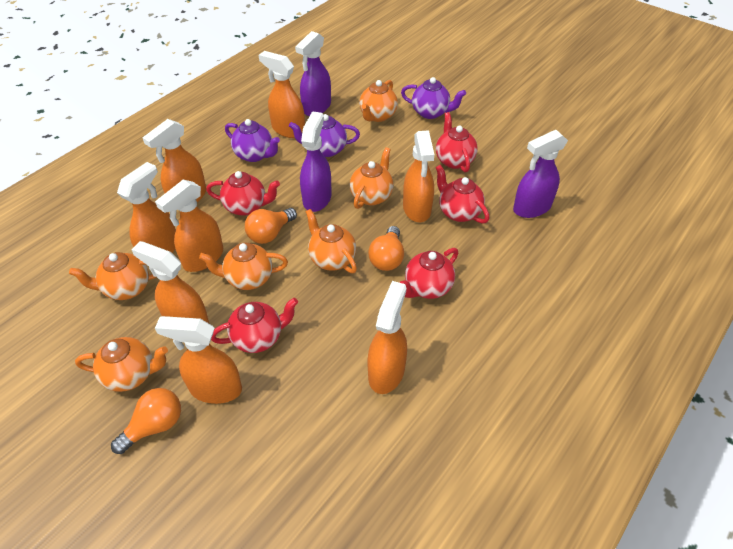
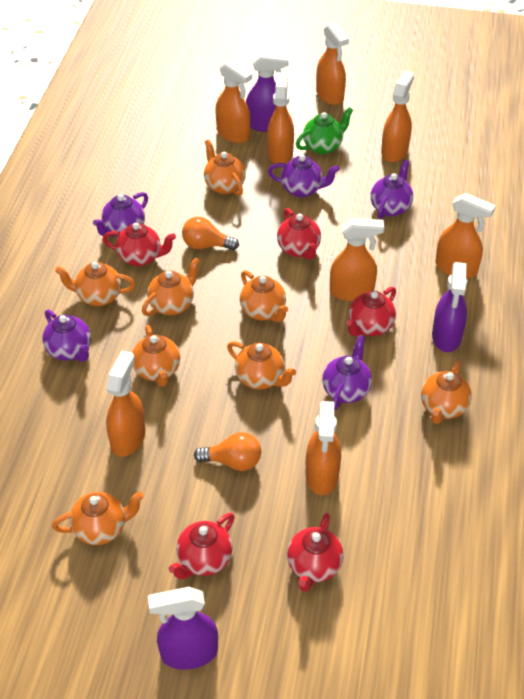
green teapot: none = 0 -> [296,107,353,154] = 1
orange light bulb: [111,388,181,454] [245,208,297,244] [368,226,404,271] = 3 -> [182,217,239,250] [194,432,261,471] = 2
orange teapot: [69,252,156,300] [75,337,168,392] [199,243,288,290] [305,209,357,273] [350,147,394,209] [359,80,398,122] = 6 -> [52,492,144,545] [55,262,135,306] [132,325,180,387] [142,258,200,316] [204,140,246,196] [227,341,296,389] [240,270,288,322] [421,361,472,424] = 8
purple teapot: [225,119,280,162] [289,114,360,157] [401,77,466,119] = 3 -> [42,309,91,362] [93,192,148,237] [268,155,340,197] [322,335,372,410] [370,160,413,219] = 5

